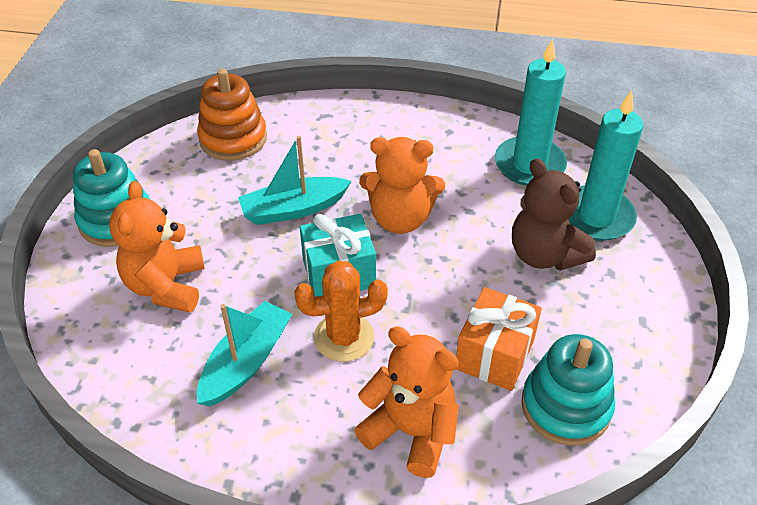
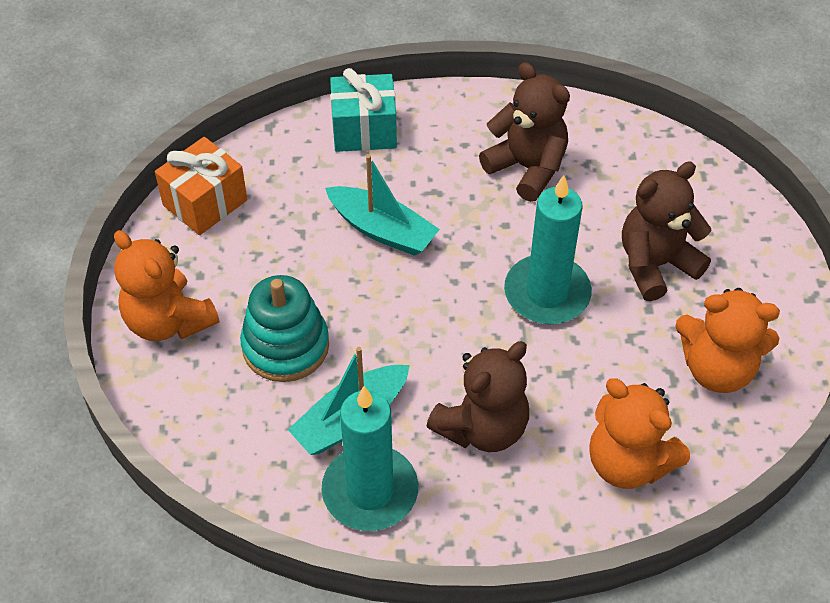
brown teddy bear: [512,158,596,271] = 1 -> [426,341,529,452] [479,62,570,202] [622,162,712,301] = 3
orange cactus: [294,261,388,362] = 1 -> none = 0
orange stacking toy: [197,69,267,161] = 1 -> none = 0
turquoise stacking toy: [73,149,150,247] [521,334,615,446] = 2 -> [240,275,329,382] = 1

